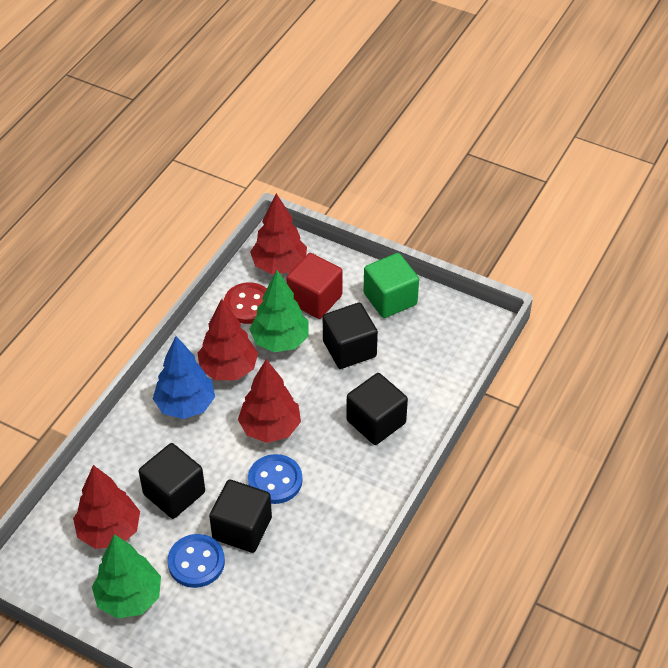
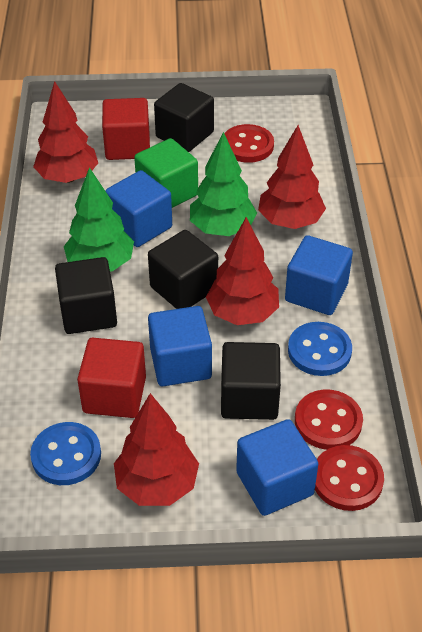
blue cube: none = 0 -> [105,170,172,247] [148,306,212,386] [236,419,318,516] [285,235,353,315] = 4
blue tree: [153,336,215,419] = 1 -> none = 0
red button: [224,282,267,324] = 1 -> [224,124,274,163] [295,390,363,450] [315,445,384,511] = 3
red cube: [286,253,343,319] = 1 -> [77,338,146,418] [102,98,150,160] = 2

